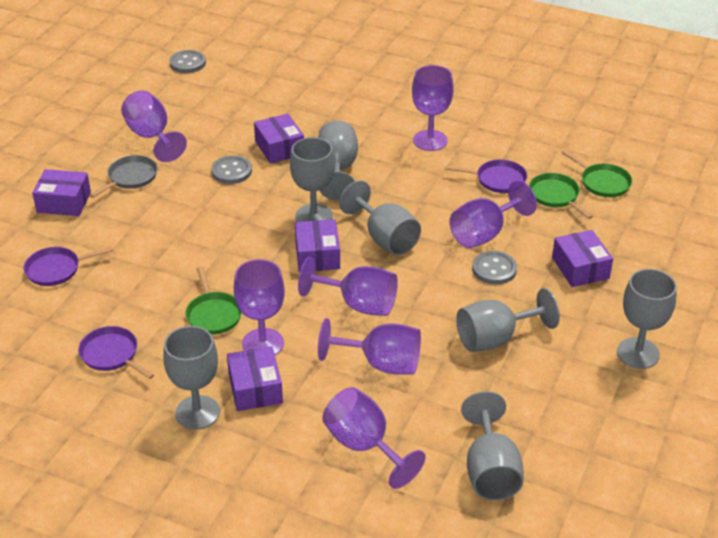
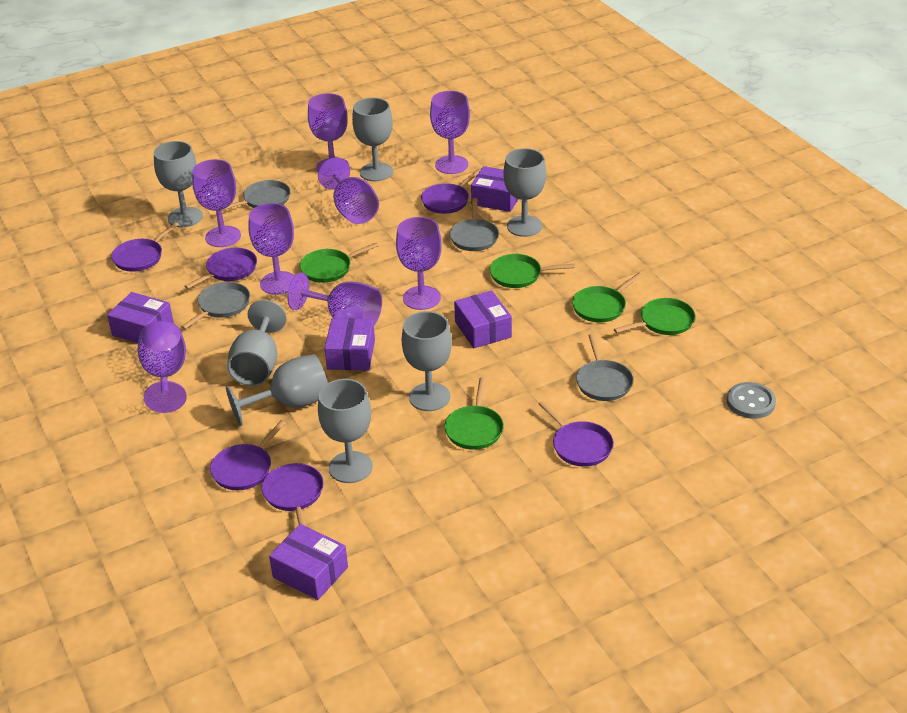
green pan: [185,266,242,334] [529,173,593,219] [561,150,632,197] = 3 -> [300,242,379,283] [444,378,504,450] [489,254,575,288] [572,273,643,322] [614,298,695,335] = 5
grey button: [169,50,206,73] [211,155,252,184] [472,251,517,285] = 3 -> [727,382,776,419] = 1
grey pan: [89,155,157,198] = 1 -> [181,282,250,329] [222,180,291,211] [449,198,499,251] [576,334,633,401] = 4
purple goblet: [121,91,187,162] [234,259,285,355] [298,257,398,316] [318,318,421,375] [322,387,426,489] [412,65,454,151] [449,181,537,248] = 7 -> [138,321,187,413] [192,159,241,247] [249,203,295,295] [287,272,382,325] [308,93,349,172] [318,158,379,224] [396,217,442,310] [430,91,470,174] = 8
purple pan: [23,247,113,286] [78,326,154,379] [445,159,527,193] = 3 -> [111,222,179,272] [184,248,257,289] [210,420,286,490] [262,463,324,527] [421,169,480,214] [538,401,614,467] = 6

